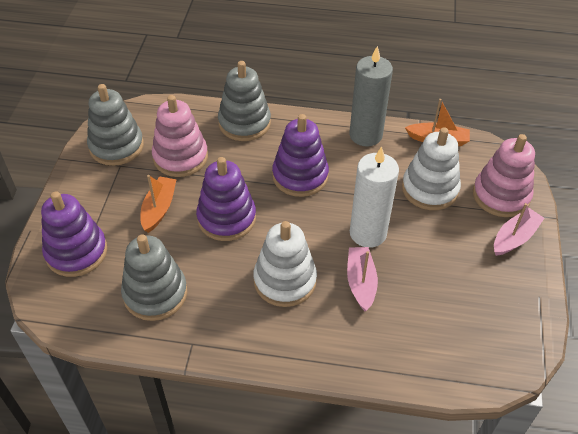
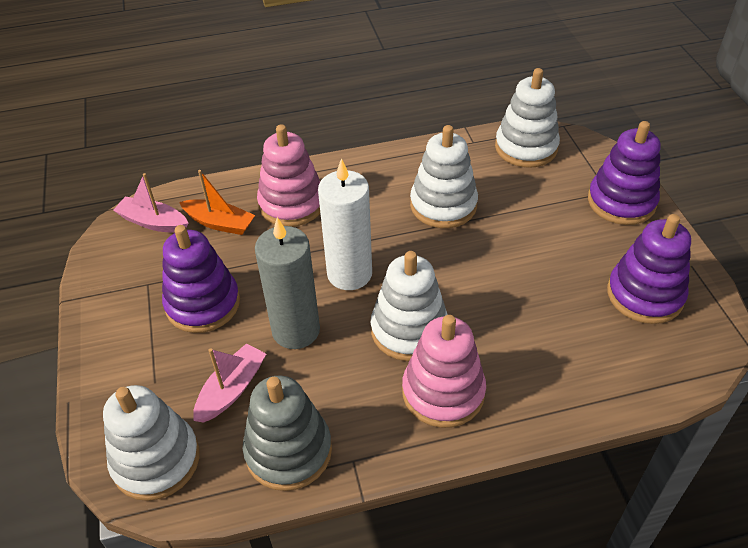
grey stacking toy: [87,84,144,166] [121,234,187,321] [218,61,271,141] = 3 -> [243,375,332,491] = 1
orange boat: [140,175,177,233] [405,99,470,146] = 2 -> [179,170,255,235] = 1
white stacking toy: [253,221,317,307] [402,127,461,210] = 2 -> [103,385,199,501] [371,251,448,361] [410,125,478,228] [495,68,560,168] = 4

